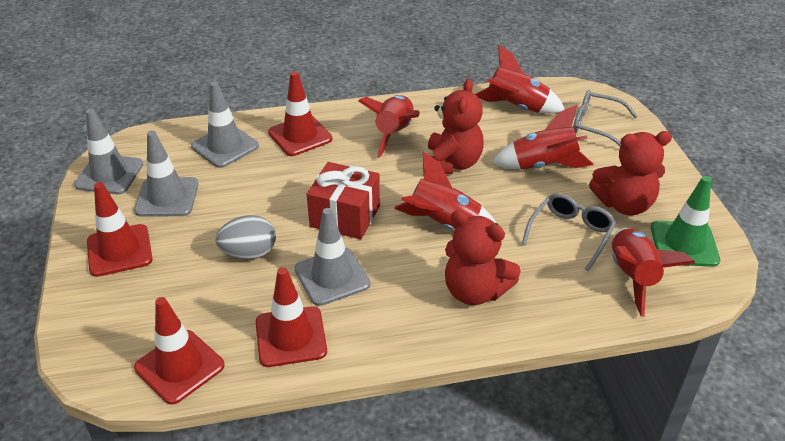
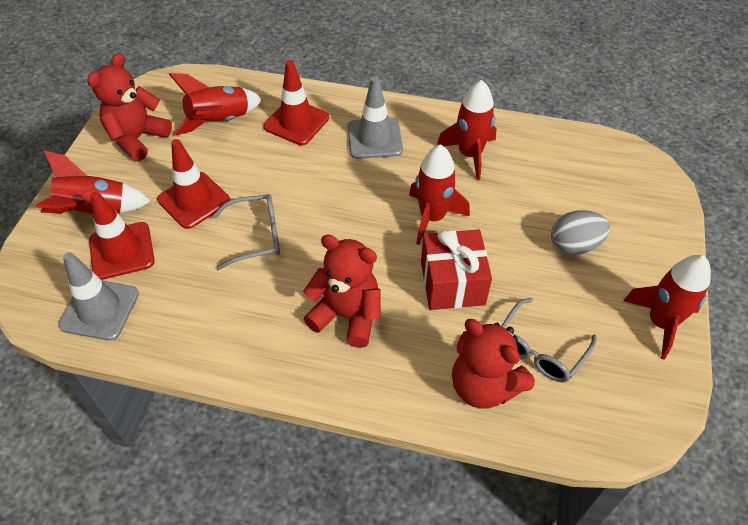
green traffic cone: [651,176,720,267] = 1 -> none = 0
grey traffic cone: [74,109,143,194] [134,130,199,217] [191,81,259,168] [294,208,370,306] = 4 -> [58,252,139,341] [347,76,403,159] = 2
red traffic cone: [87,182,153,277] [134,297,225,405] [256,267,327,367] [268,71,332,156] = 4 -> [89,191,155,280] [157,139,230,229] [264,60,329,145] = 3

